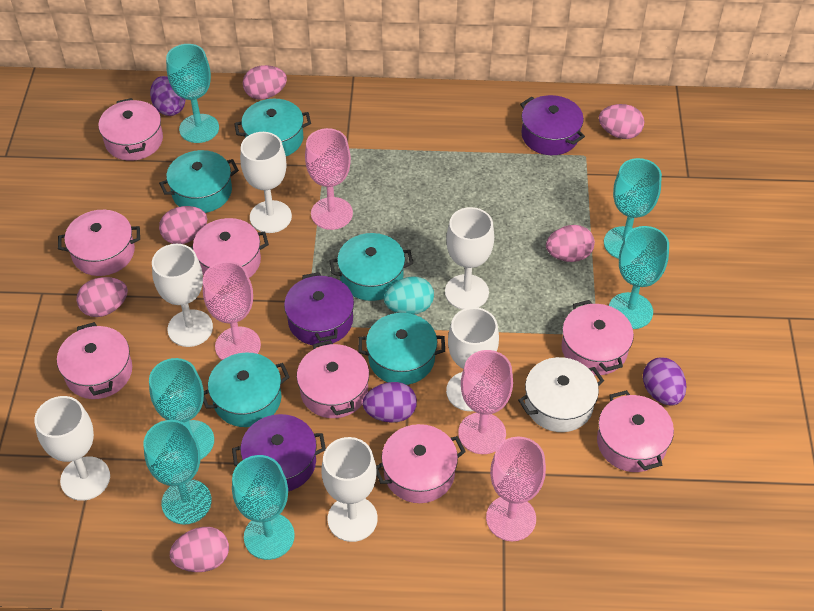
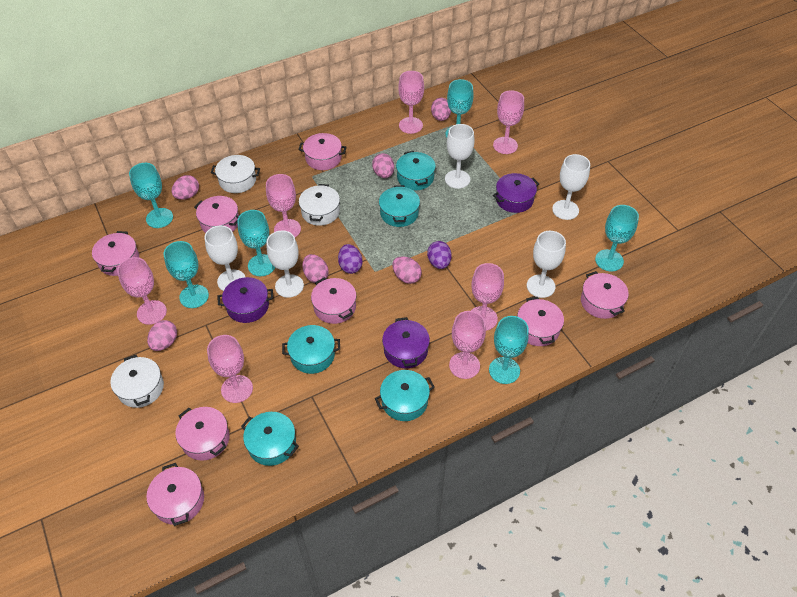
pink goblet: [203,261,261,360] [305,128,353,230] [458,350,513,454] [486,437,546,541] = 4 -> [117,257,167,325] [207,335,253,403] [266,174,301,237] [398,71,424,134] [449,311,486,379] [471,263,504,331] [493,90,524,154] = 7
purple egg: [150,76,186,116] [363,382,417,423] [643,357,687,406] = 3 -> [338,244,363,274] [427,241,451,269] = 2
turquoise egg: [384,276,434,315] = 1 -> none = 0
white goblet: [34,396,110,501] [152,244,213,347] [240,132,292,233] [322,437,378,542] [445,207,494,310] [446,307,499,411] = 6 -> [204,225,245,291] [267,231,304,298] [445,124,474,189] [527,231,566,298] [552,154,590,220] = 5
white pot: [518,357,604,432] = 1 -> [110,355,164,408] [211,155,260,193] [299,184,340,226] = 3

